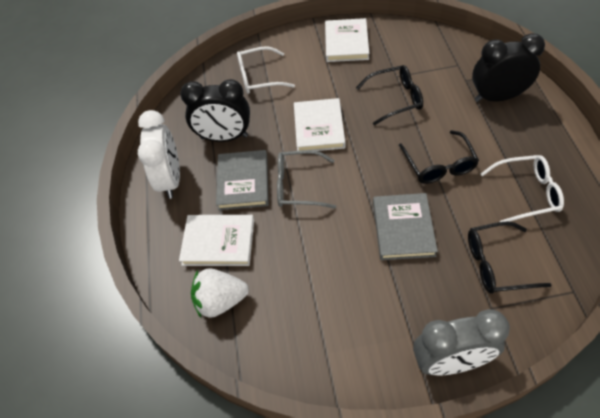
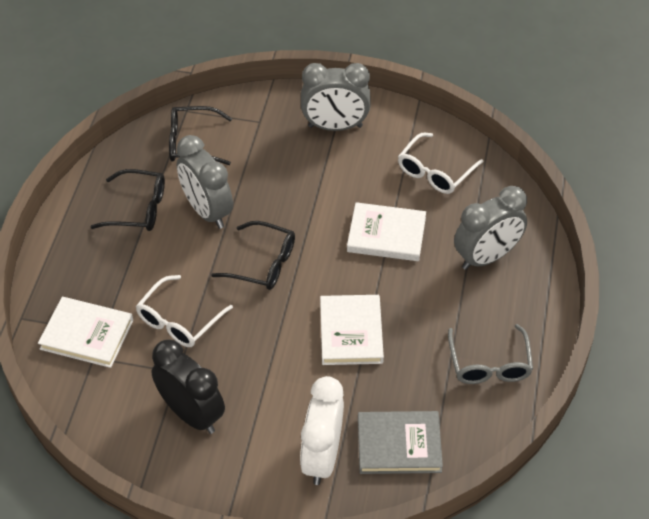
black clock: [180,79,250,142] [472,33,545,102] = 2 -> [151,339,225,434] = 1
grey book: [216,150,269,210] [373,193,438,260] = 2 -> [358,411,443,474] = 1
grey clock: [413,309,510,375] = 1 -> [176,135,233,229] [301,63,371,131] [454,186,527,270] = 3
white strawberry: [191,268,249,318] = 1 -> none = 0

